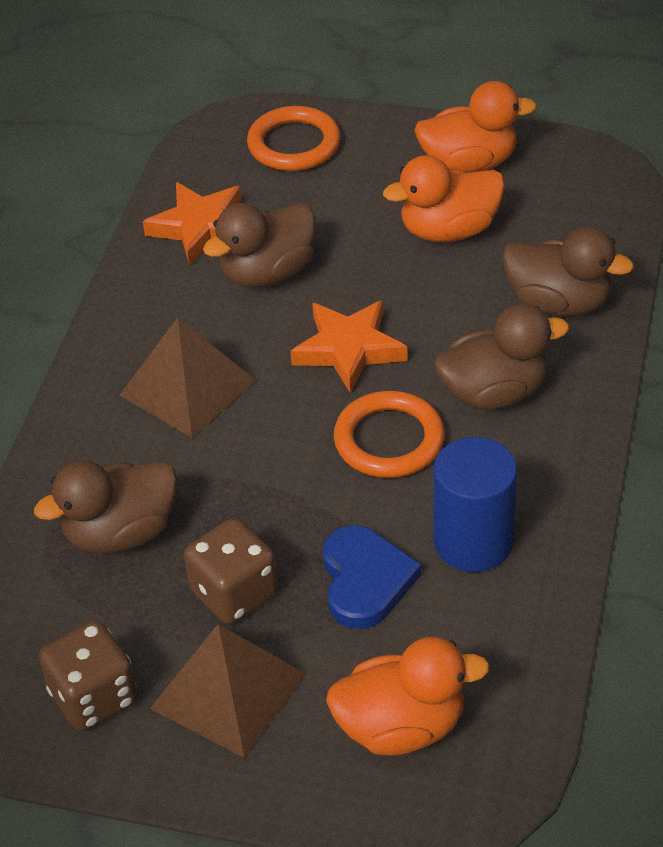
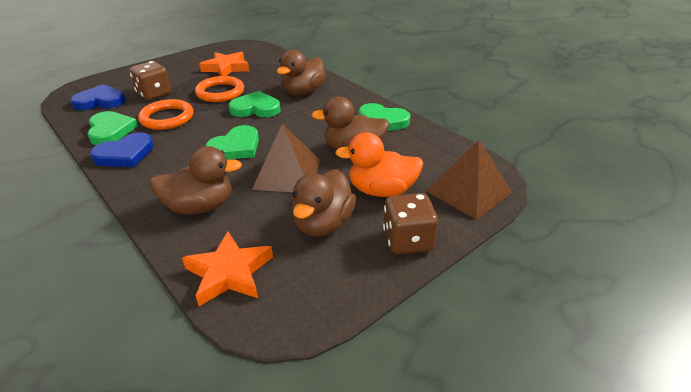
blue cylinder: [433,437,517,572] = 1 -> none = 0
blue heart: [323,525,421,629] = 1 -> [71,84,126,110] [90,132,154,167] = 2
green heart: none = 0 -> [87,111,138,145] [205,125,259,160] [229,91,281,117] [359,103,410,131] = 4
orange duck: [326,637,490,756] [383,155,505,242] [414,81,537,173] = 3 -> [335,132,423,197] = 1

